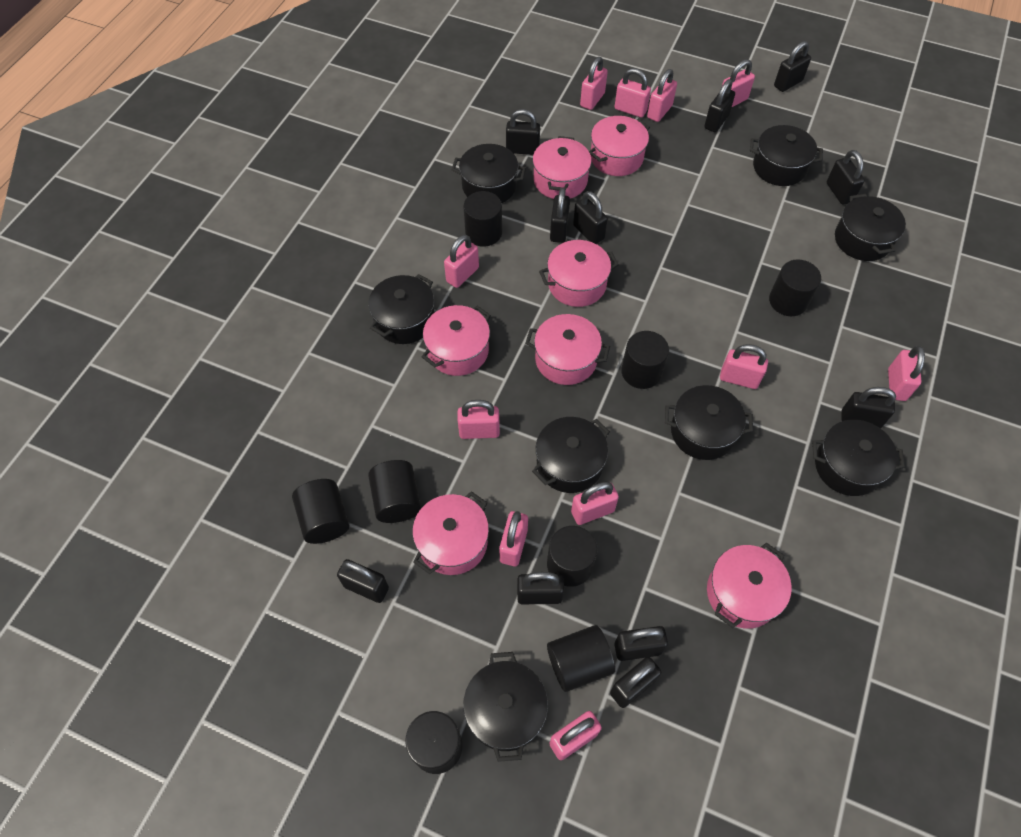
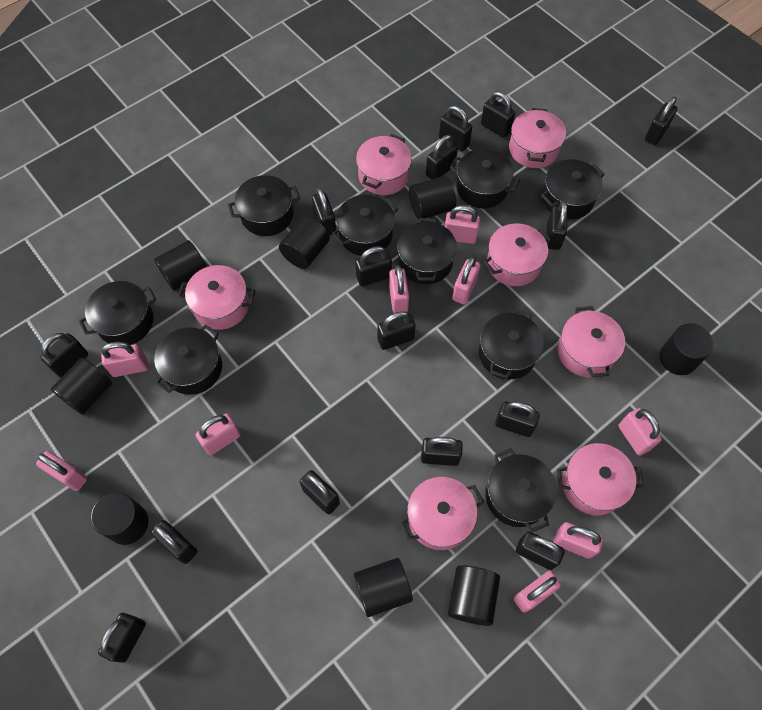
black padlock: [337,559,389,603] [506,109,540,155] [517,572,564,604] [550,188,570,243] [573,191,608,244] [610,657,661,708] [614,626,668,661] [704,79,735,132] [774,41,811,92] [827,150,865,205] [841,387,896,429] = 11 -> [40,333,88,378] [98,613,146,663] [151,520,197,564] [300,470,340,514] [312,188,336,236] [355,246,392,286] [377,311,415,350] [421,437,463,466] [426,135,458,180] [439,106,472,152] [481,92,515,138] [495,401,540,437] [516,531,565,570] [546,201,568,250] [645,96,677,145] = 15
black pot: [368,274,434,344] [452,144,526,203] [463,652,548,762] [532,417,610,493] [665,385,753,460] [750,125,823,186] [812,420,905,496] [835,194,906,261] = 8 -> [79,281,156,345] [154,325,222,395] [228,175,300,236] [332,195,398,256] [397,218,457,284] [450,149,520,208] [479,309,544,379] [485,448,557,532] [541,159,605,220] = 9
pink padlock: [444,235,479,288] [457,400,500,439] [499,511,528,566] [549,711,602,760] [571,482,619,525] [580,57,608,110] [615,68,651,118] [647,69,677,122] [720,344,768,389] [722,59,755,108] [888,346,925,401] = 11 -> [36,451,87,491] [101,342,148,377] [196,414,241,455] [389,265,409,313] [445,205,480,244] [452,256,481,305] [513,571,561,613] [553,522,604,559] [618,408,662,456] = 9

